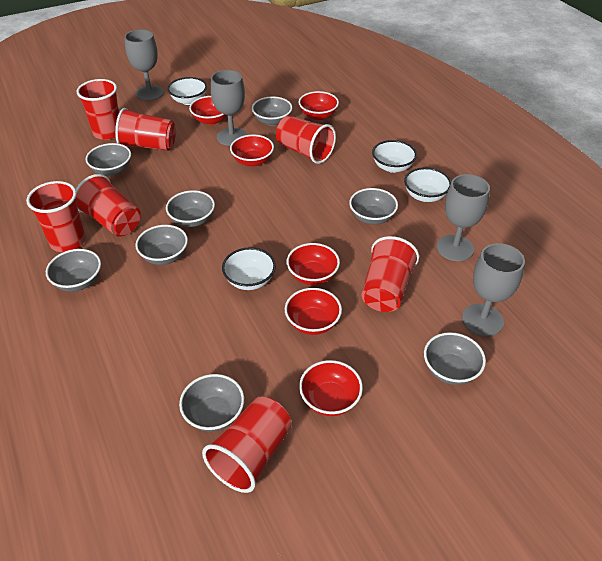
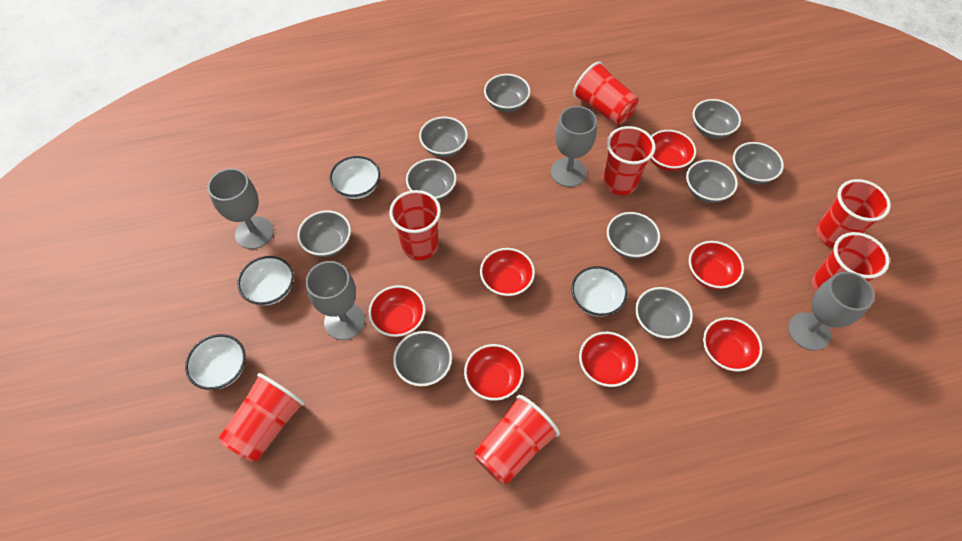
grey bowl: [46,249,101,292] [86,143,131,176] [135,225,188,265] [166,190,215,227] [179,374,244,432] [252,96,292,126] [349,188,398,225] [424,332,486,385] = 8 -> [297,211,351,257] [393,331,452,386] [406,158,457,201] [419,117,468,157] [484,74,531,112] [607,212,660,259] [635,287,693,339] [686,160,738,203] [693,99,741,139] [733,142,784,184] = 10
red bowl: [189,96,227,125] [230,134,274,167] [285,288,342,335] [286,243,340,285] [299,91,339,120] [299,360,363,416] = 6 -> [369,285,426,337] [464,344,524,401] [480,248,535,297] [579,332,638,387] [650,130,696,171] [689,241,744,289] [703,317,763,372] = 7

